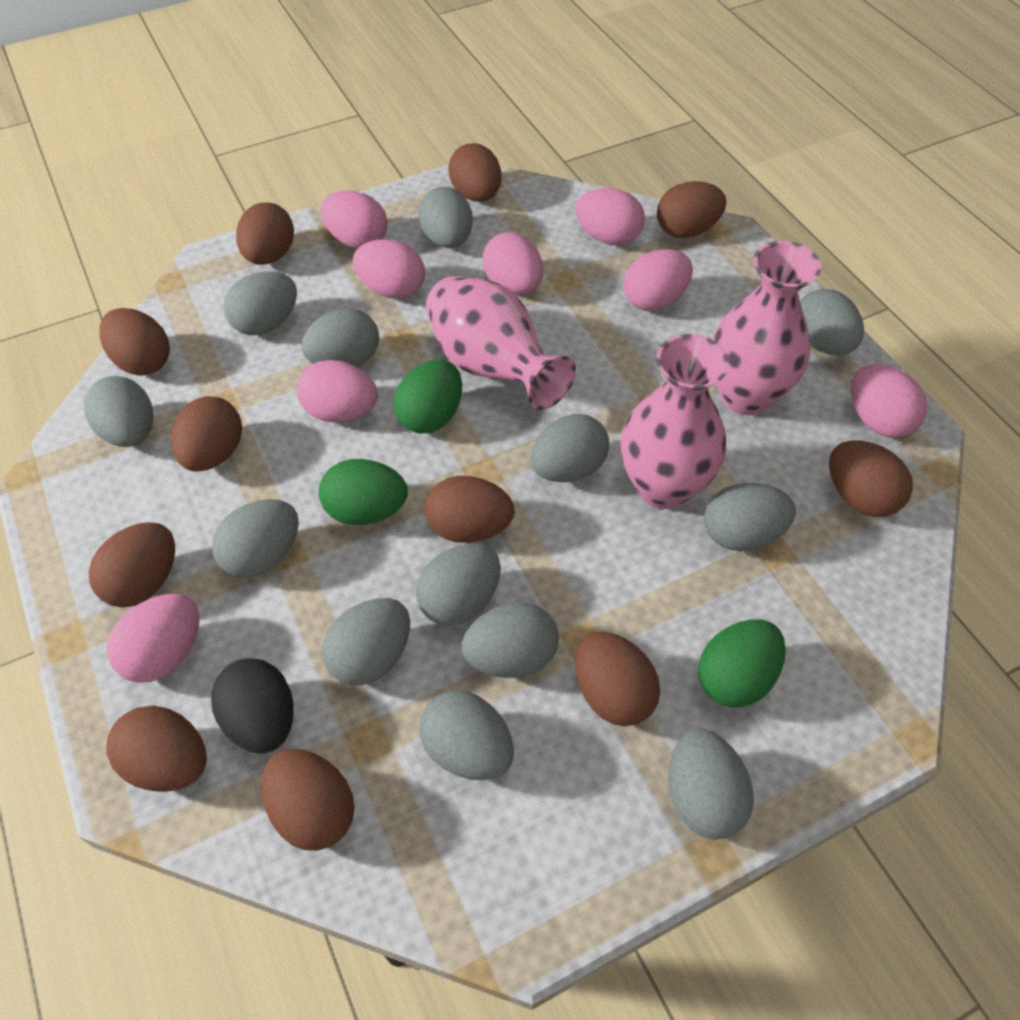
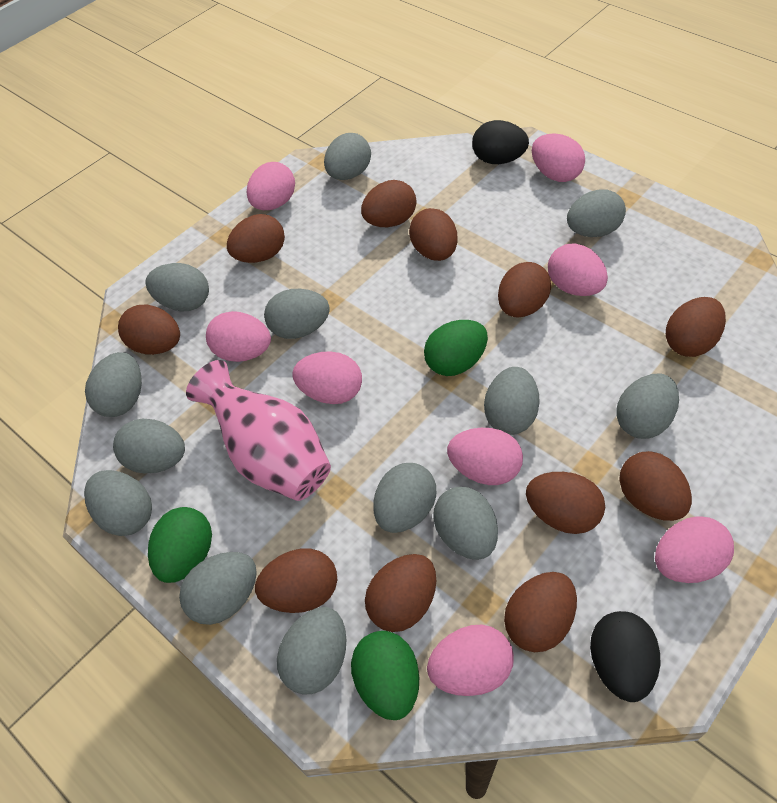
black egg: [211,658,293,754] = 1 -> [472,120,529,164] [590,611,660,702] = 2
pink vase: [426,276,576,410] [621,334,730,509] [712,241,822,415] = 3 -> [186,360,331,501] = 1

